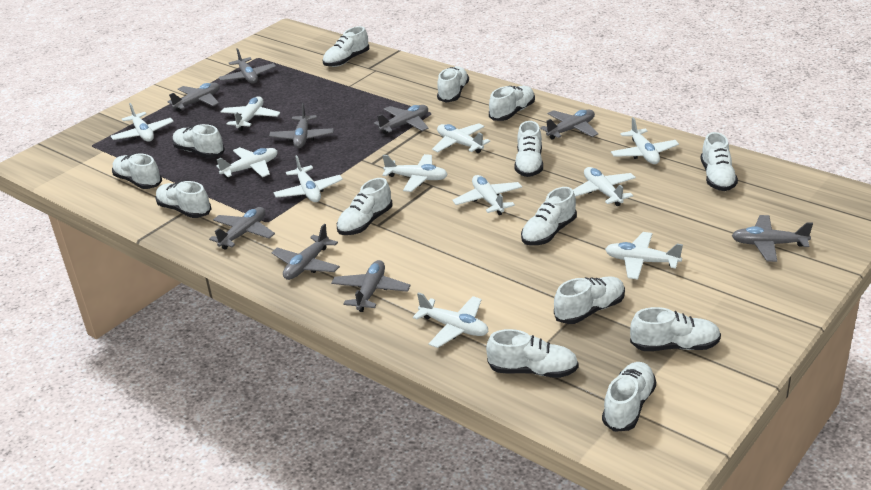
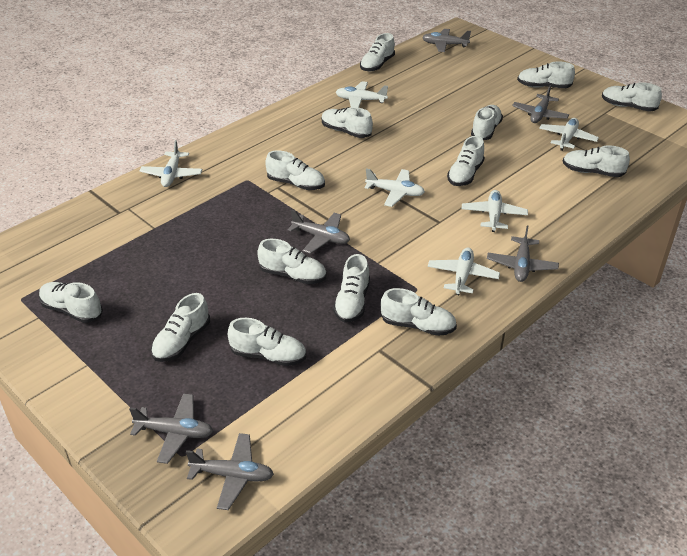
grey plane: [167,83,220,112] [209,207,275,250] [219,48,276,84] [269,103,334,148] [271,224,340,280] [331,260,411,312] [374,105,429,134] [540,110,598,140] [732,215,813,262] = 9 -> [129,394,213,464] [186,433,274,510] [288,210,350,254] [422,29,471,52] [487,225,559,282] [512,85,569,123] = 6
white plane: [111,103,174,142] [216,147,278,178] [221,96,280,131] [274,155,343,202] [382,154,448,192] [413,292,489,348] [432,123,490,153] [453,175,522,215] [573,167,636,206] [605,232,683,280] [611,117,679,164] = 11 -> [140,140,202,187] [336,81,388,108] [364,168,425,207] [428,248,500,295] [461,190,528,232] [539,118,599,151] = 6

